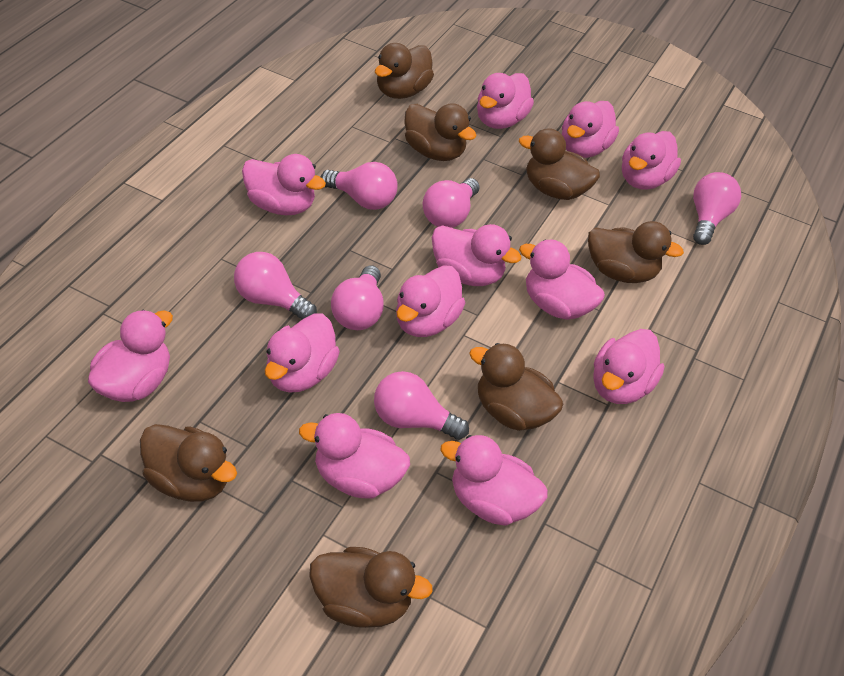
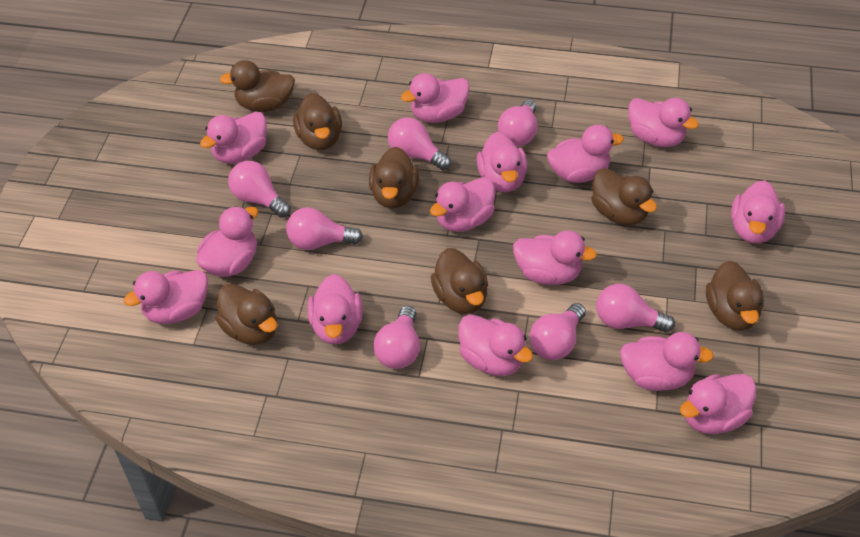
pink duck: [88,310,173,402] [242,154,326,215] [265,313,340,393] [299,413,410,498] [396,265,465,337] [432,224,522,286] [440,435,548,526] [477,73,534,129] [519,240,605,320] [562,101,619,158] [593,329,664,404] [622,131,681,190] = 12 -> [124,270,208,324] [196,206,258,277] [200,112,267,164] [307,274,363,345] [401,73,470,123] [430,177,495,232] [458,314,533,376] [477,132,528,192] [513,230,597,285] [547,125,624,183] [620,332,714,391] [628,98,699,147] [680,374,756,434] [731,180,785,244] = 14
pink light bulb: [234,252,317,319] [321,162,398,210] [331,265,383,330] [374,371,469,440] [422,178,480,228] [693,172,741,245] = 6 -> [228,161,291,218] [286,207,363,250] [373,306,420,369] [388,117,451,170] [498,99,537,146] [530,303,586,360] [596,284,675,332] = 7

